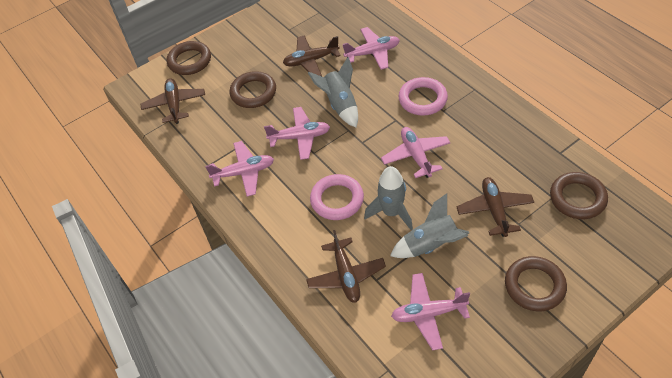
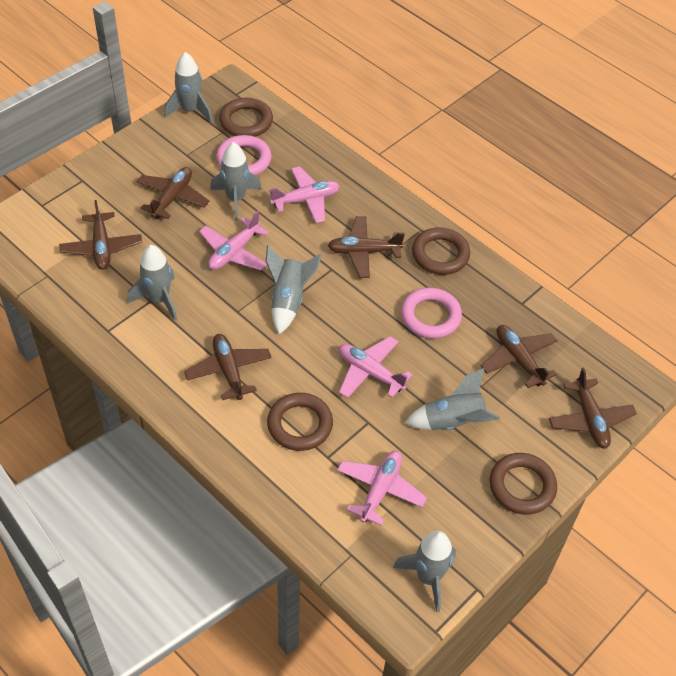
brown plane: [141,78,205,124] [283,35,341,76] [306,230,386,303] [456,177,534,237] = 4 -> [59,200,142,270] [137,167,210,219] [184,334,272,400] [328,216,405,278] [481,325,557,388] [549,368,637,449] = 6
grey rocket: [308,57,358,127] [364,166,413,230] [390,194,469,258] = 3 -> [127,245,177,321] [164,52,212,122] [210,142,262,221] [266,245,322,334] [393,531,456,613] [405,368,500,430] = 6
pink plane: [205,141,274,197] [264,107,330,160] [343,27,400,70] [381,127,450,178] [391,273,470,351] = 5 -> [199,211,269,271] [269,166,340,223] [337,451,427,526] [339,336,412,398] = 4

